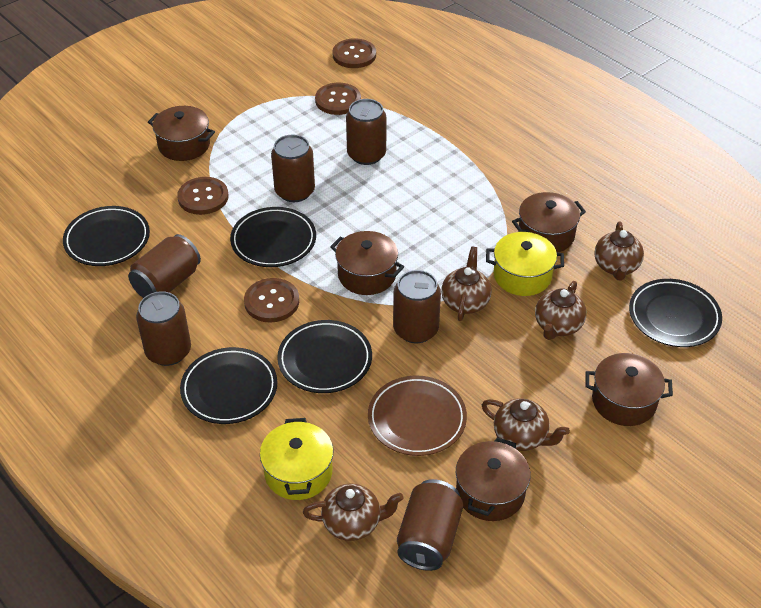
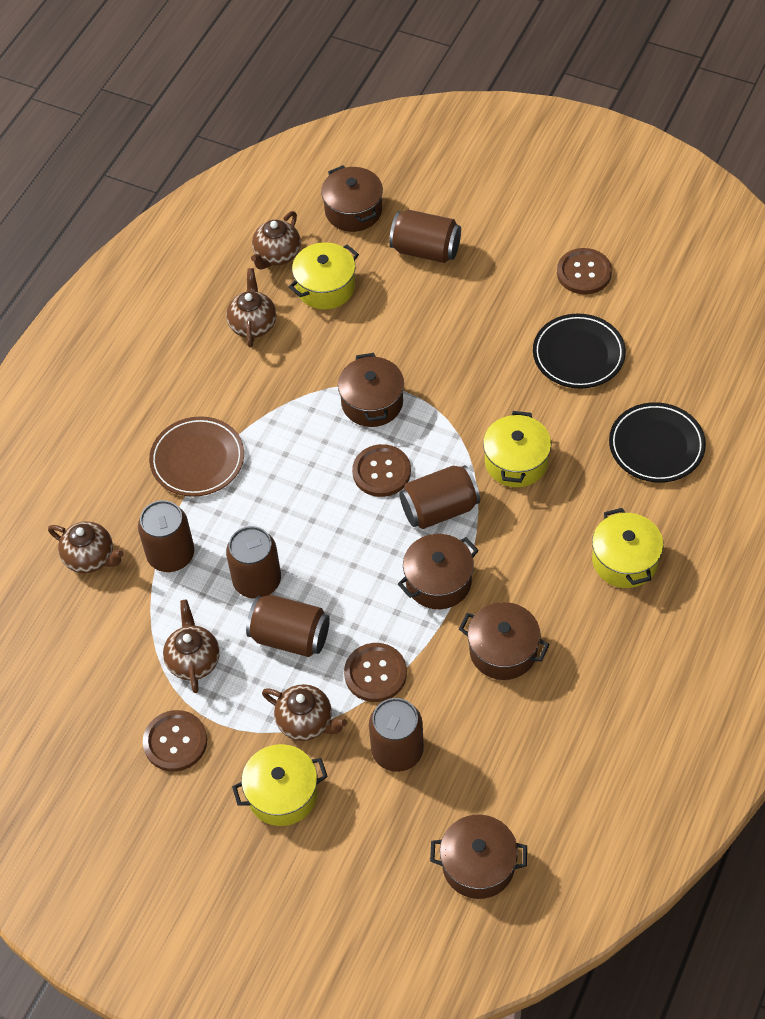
black plate: [63,206,150,266] [180,347,277,424] [230,207,316,267] [277,320,372,393] [629,279,722,347] = 5 -> [533,314,626,389] [609,402,706,483] = 2
yellow pot: [260,418,333,500] [486,232,564,296] = 2 -> [232,744,328,826] [289,242,359,310] [483,411,551,487] [592,508,664,588] = 4

